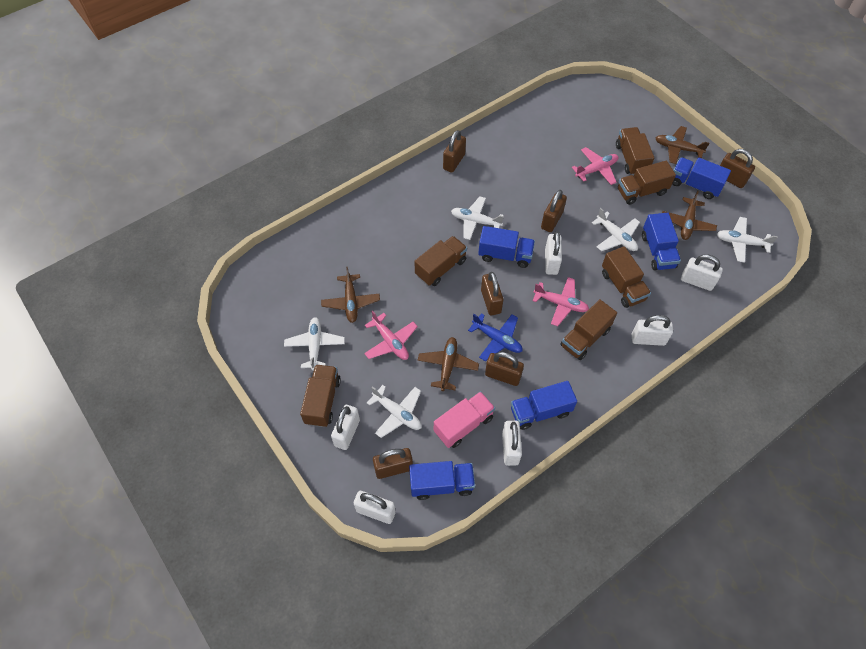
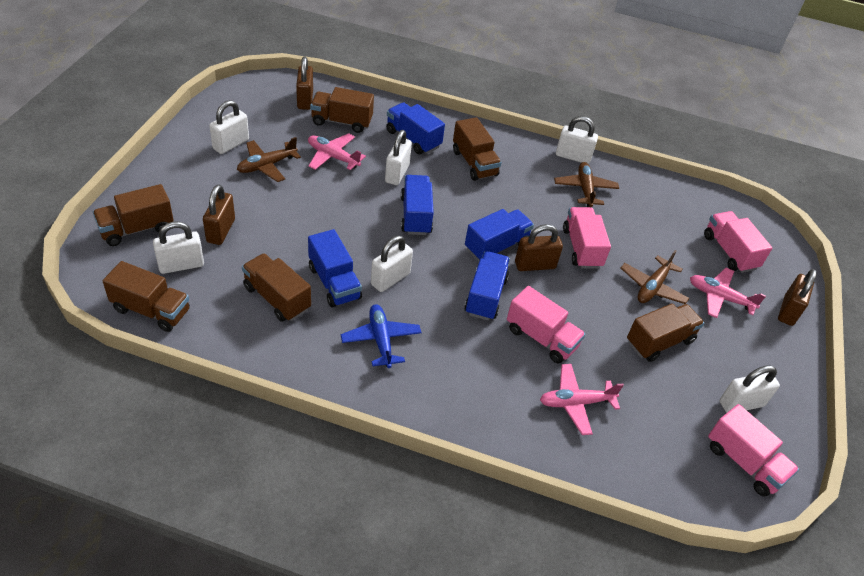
brown padlock: [373,448,413,479] [443,130,466,173] [481,272,503,315] [485,352,524,386] [541,190,567,232] [720,149,755,188] = 6 -> [203,184,235,245] [296,57,313,110] [515,224,563,271] [778,269,817,326] = 4
brown plane: [321,267,380,323] [417,337,479,391] [656,126,709,164] [662,191,717,240] = 4 -> [237,137,301,182] [554,162,619,207] [621,250,690,304] = 3
pink truck: [434,391,495,448] = 1 -> [507,286,585,364] [563,207,611,269] [704,211,772,273] [708,404,799,496] = 4
white plane: [284,317,345,371] [367,385,422,438] [451,196,504,240] [592,208,640,251] [717,217,778,263] = 5 -> none = 0

